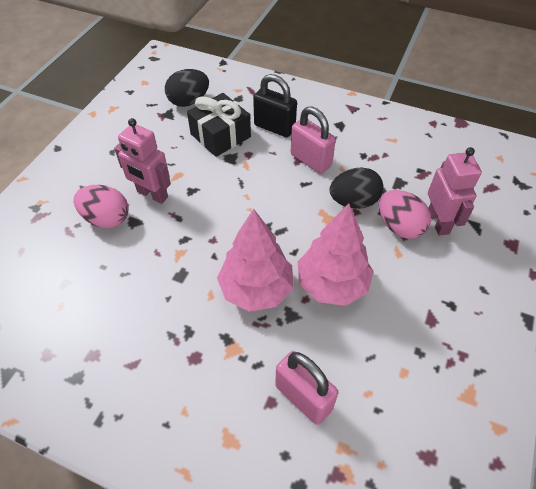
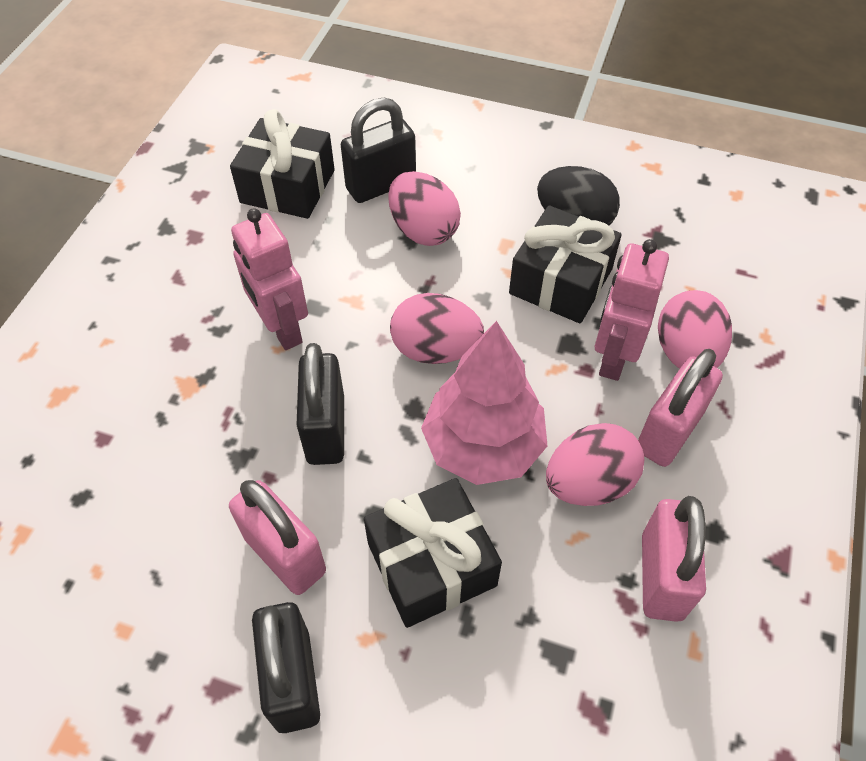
black egg: [165,69,209,107] [330,167,383,209] = 2 -> [537,166,620,226] = 1
black gift: [187,93,251,157] = 1 -> [230,109,335,219] [364,478,502,628] [509,205,622,323] = 3
black padlock: [253,74,297,137] = 1 -> [252,602,320,733] [296,343,344,465] [341,98,416,203] = 3
pink egg: [73,185,129,229] [379,190,431,239] = 2 -> [388,171,461,246] [390,293,484,364] [546,423,644,506] [658,290,732,369] = 4
pink padlock: [275,351,338,425] [291,106,336,174] = 2 -> [229,480,326,595] [638,349,723,467] [642,496,706,622] = 3
pink tree: [217,209,294,312] [298,203,374,306] = 2 -> [421,321,548,485] = 1

